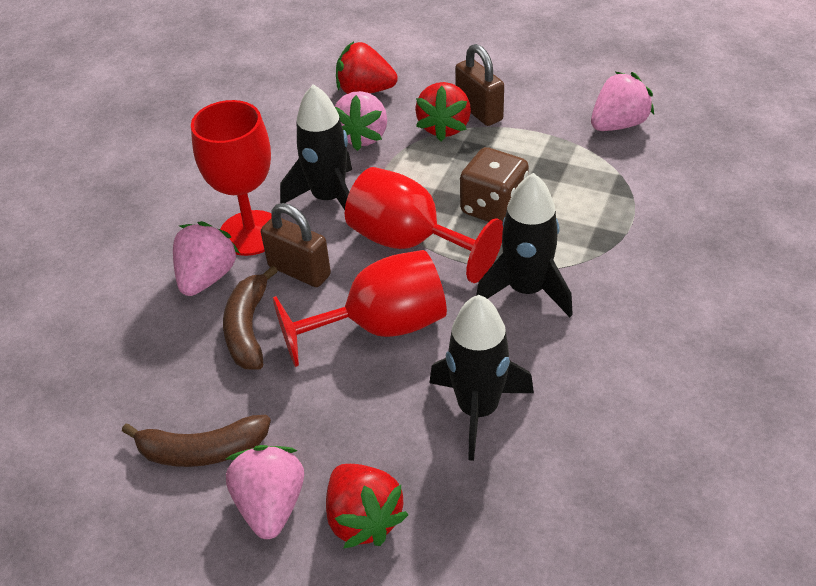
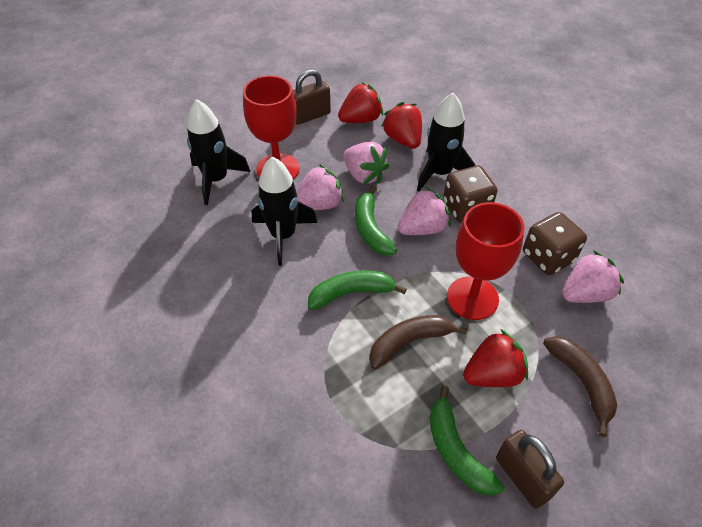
brown dice: [460,147,529,222] = 1 -> [443,166,497,223] [523,212,587,275] = 2
green banana: none = 0 -> [308,270,407,310] [355,186,397,256] [430,386,505,496] = 3
red goblet: [191,100,271,256] [273,250,447,367] [345,167,503,283] = 3 -> [243,75,300,179] [447,202,524,320] = 2

